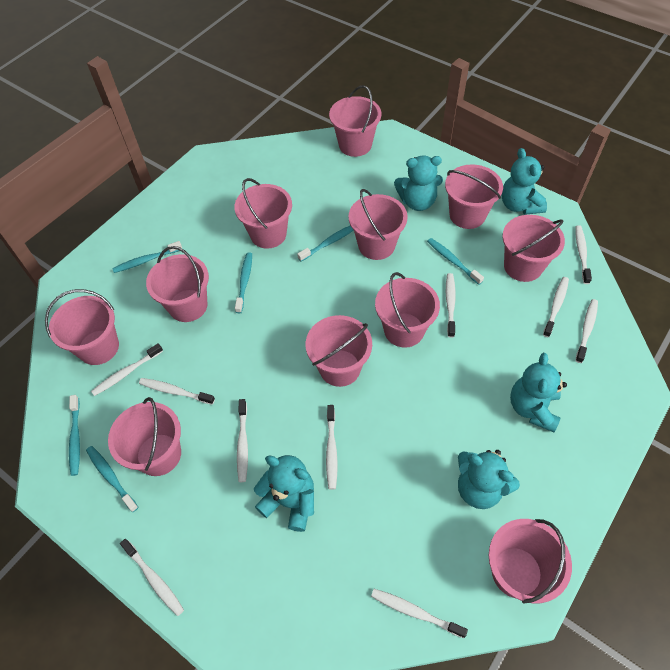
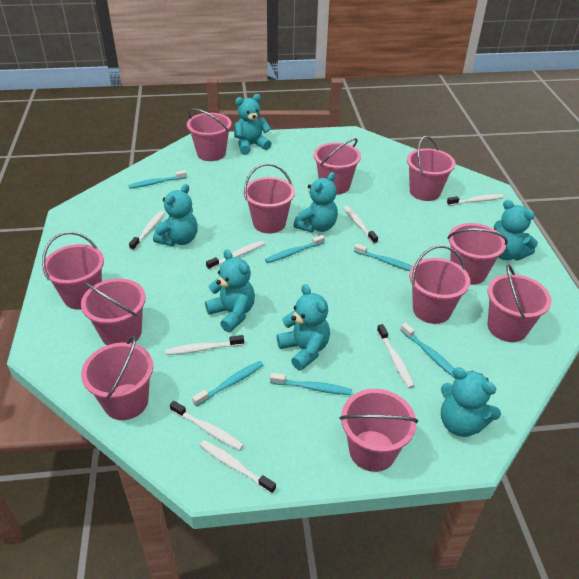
turquoise teddy bear: [254,455,314,532] [394,155,443,211] [458,450,520,509] [502,148,547,215] [510,353,567,432] = 5 -> [153,184,198,246] [205,250,255,332] [234,94,272,155] [277,284,330,371] [294,172,338,233] [441,367,501,437] [494,200,538,260] = 7
white toothbrush: [91,343,163,396] [120,539,184,616] [139,378,215,405] [237,399,248,482] [326,405,338,490] [371,589,468,638] [446,273,456,338] [543,277,569,337] [575,225,592,284] [575,299,598,363] = 10 -> [129,211,165,251] [166,335,244,355] [170,401,244,450] [200,440,276,494] [206,241,265,270] [344,206,378,244] [377,324,414,388] [447,194,503,206] = 8

